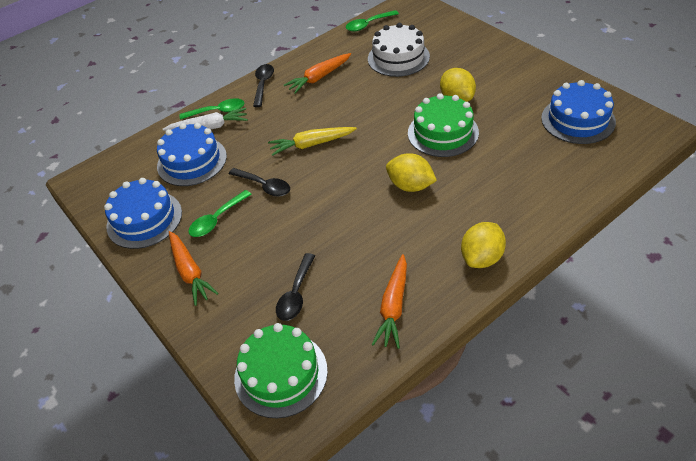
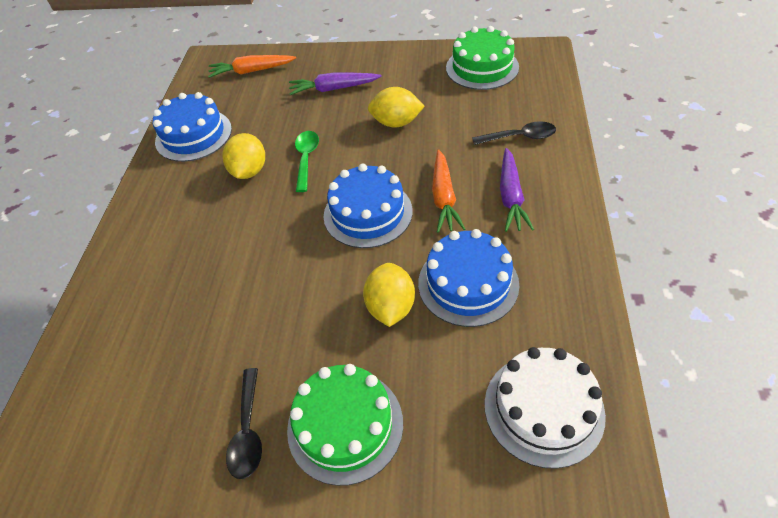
black spoon: [229,168,290,197] [253,64,274,107] [276,253,315,321] = 3 -> [226,368,262,479] [472,121,556,145] = 2
green spoon: [180,98,244,120] [189,190,252,237] [346,10,399,31] = 3 -> [295,131,319,192] = 1
orange carrot: [169,231,219,306] [284,53,351,94] [372,254,407,349] = 3 -> [208,55,296,78] [432,149,465,233] = 2
purple carrot: none = 0 -> [289,73,382,95] [500,148,534,232] = 2
white carrot: [163,108,248,131] = 1 -> none = 0
yellow carrot: [268,127,357,156] = 1 -> none = 0

